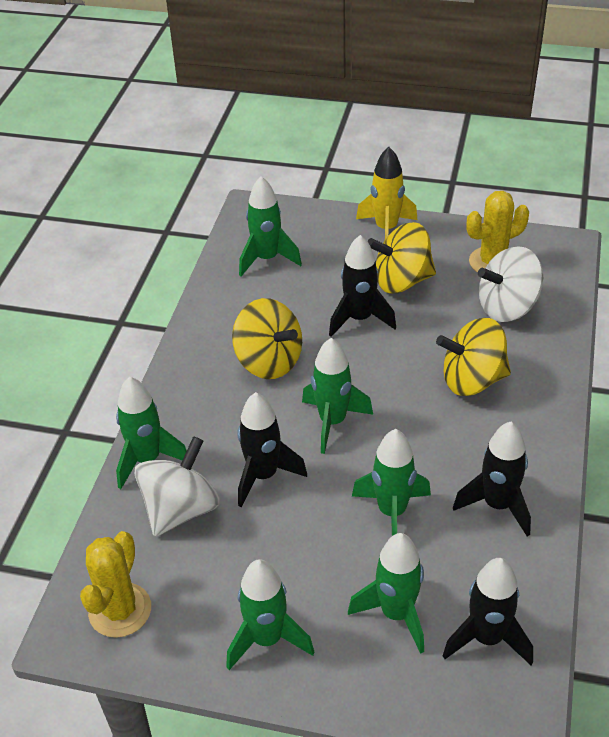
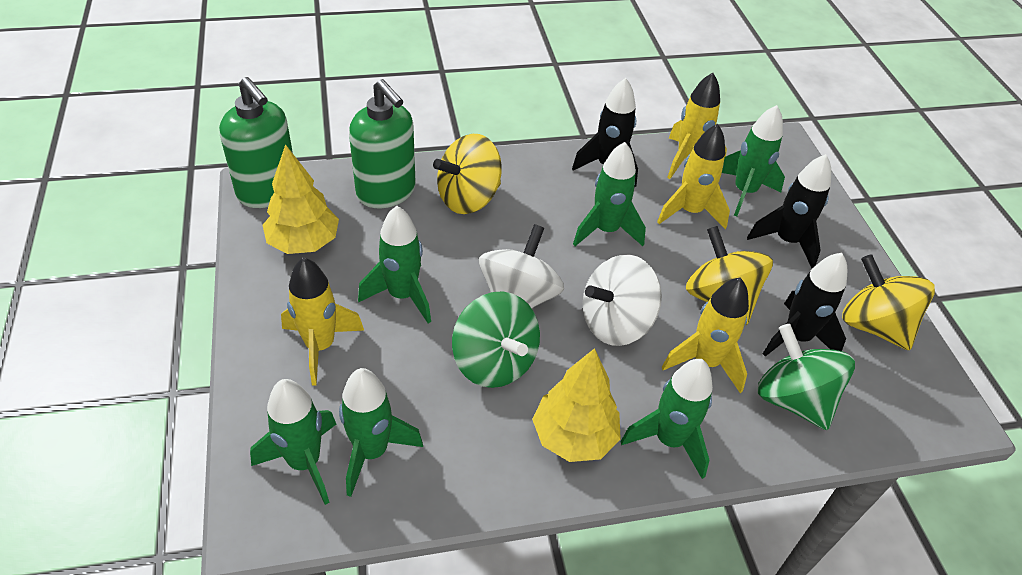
black rocket: [238,392,307,507] [329,235,396,337] [443,558,533,665] [453,422,531,536] = 4 -> [572,78,638,187] [747,154,831,268] [763,253,847,357] = 3
green soap dispenser: none = 0 -> [219,77,293,208] [349,79,416,208] = 2
green spinning top: none = 0 -> [452,291,540,388] [757,324,855,430] = 2
yellow cactus: [80,531,151,638] [466,191,529,273] = 2 -> none = 0
yellow rocket: [356,147,417,239] = 1 -> [281,257,364,386] [657,124,730,229] [662,277,749,393] [667,73,727,179] = 4
yellow tree: none = 0 -> [262,144,339,254] [532,348,621,462] = 2

